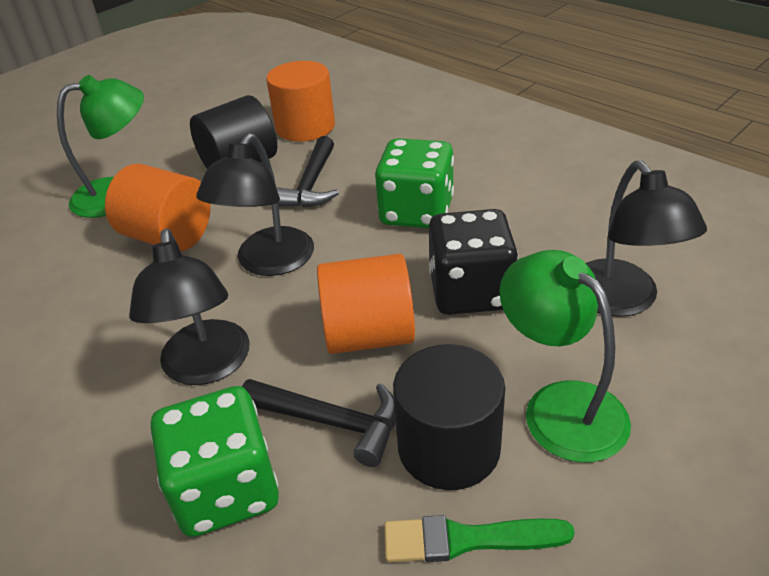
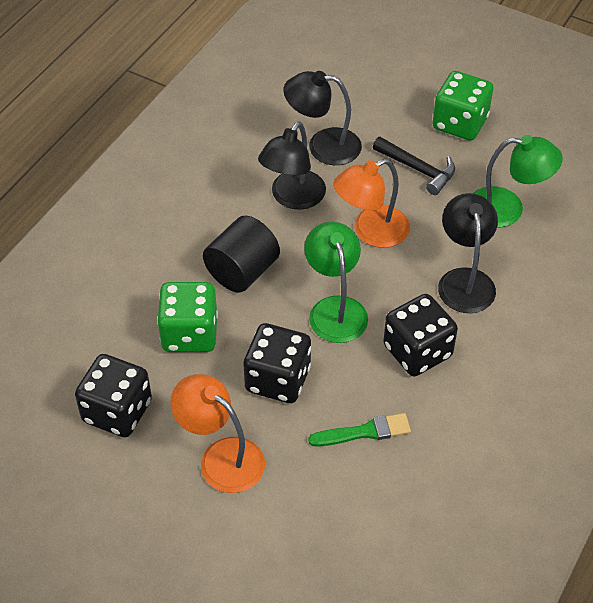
black cylinder: [190,95,277,169] [393,344,505,490] = 2 -> [203,216,280,292] = 1
black dice: [429,209,518,315] = 1 -> [75,354,152,437] [243,323,311,403] [383,294,458,376] = 3
black hammer: [242,379,396,467] [276,136,339,208] = 2 -> [373,137,455,195] = 1
orange cylinder: [105,164,211,251] [266,61,335,142] [317,254,415,354] = 3 -> none = 0
orange lamp: none = 0 -> [170,374,265,493] [333,159,410,248] = 2

